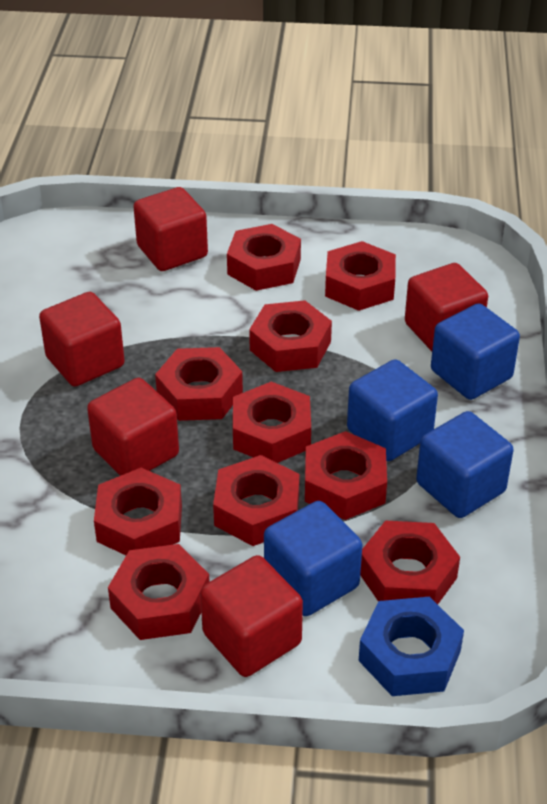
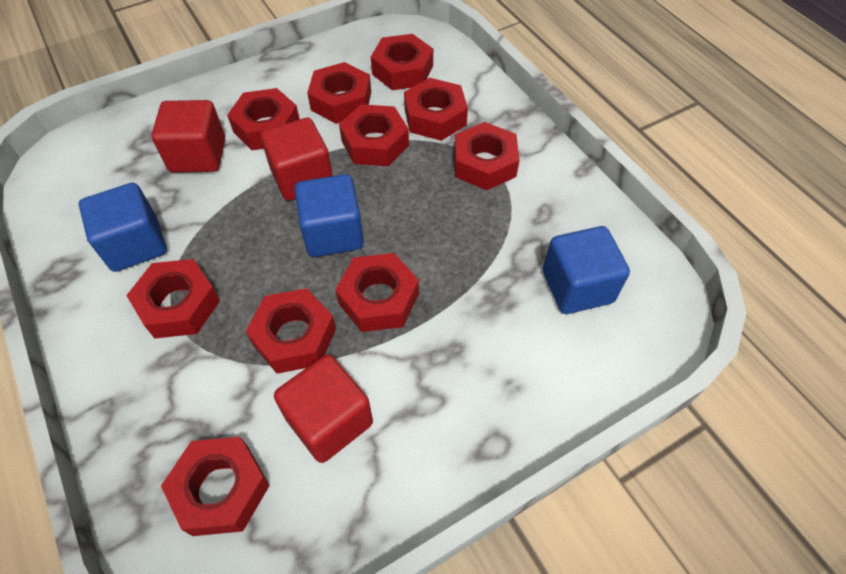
blue cube: [264,501,362,616] [347,359,438,461] [416,411,513,518] [431,303,520,400] = 4 -> [78,183,167,272] [295,174,364,257] [543,226,630,314] = 3
blue nut: [359,597,464,696] = 1 -> none = 0
red cube: [39,292,125,387] [87,378,179,476] [133,187,208,271] [200,555,303,677] [405,263,488,351] = 5 -> [152,100,225,173] [261,118,333,201] [274,354,373,463] = 3

